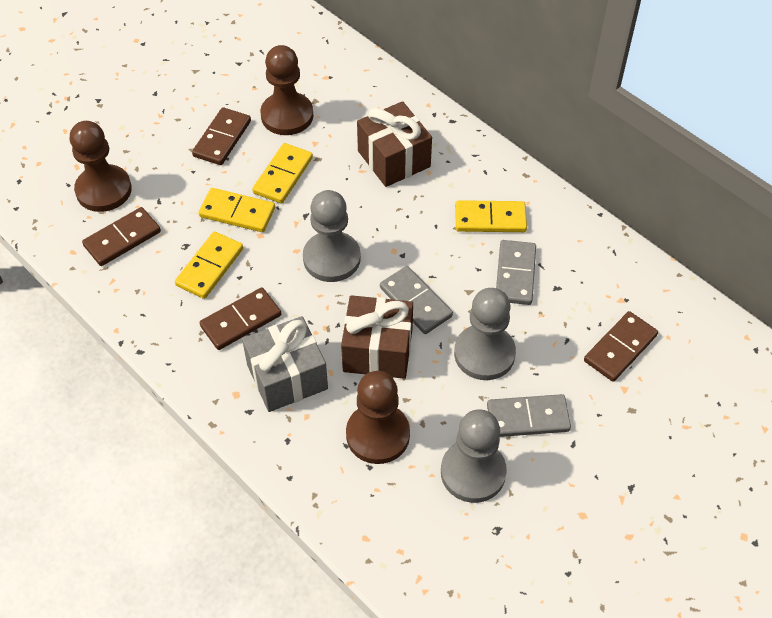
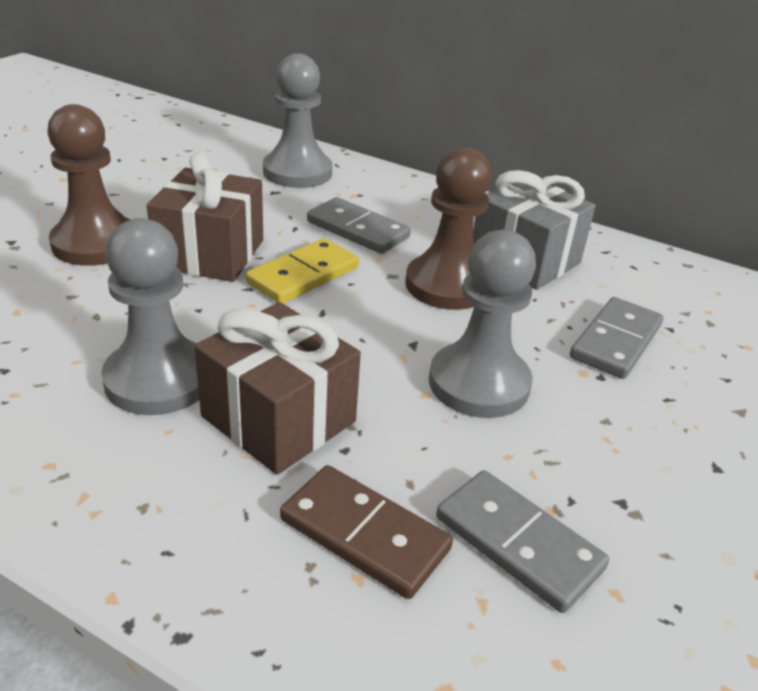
brown domino: [82,207,161,266] [192,107,251,165] [200,287,281,350] [584,311,658,382] = 4 -> [280,465,453,599] = 1
brown pawn: [70,121,132,212] [260,45,313,135] [346,371,410,464] = 3 -> [47,104,130,266] [405,147,492,310] = 2
yellow domino: [175,232,243,299] [198,188,275,232] [252,143,313,204] [455,200,527,232] = 4 -> [246,238,359,303] = 1

